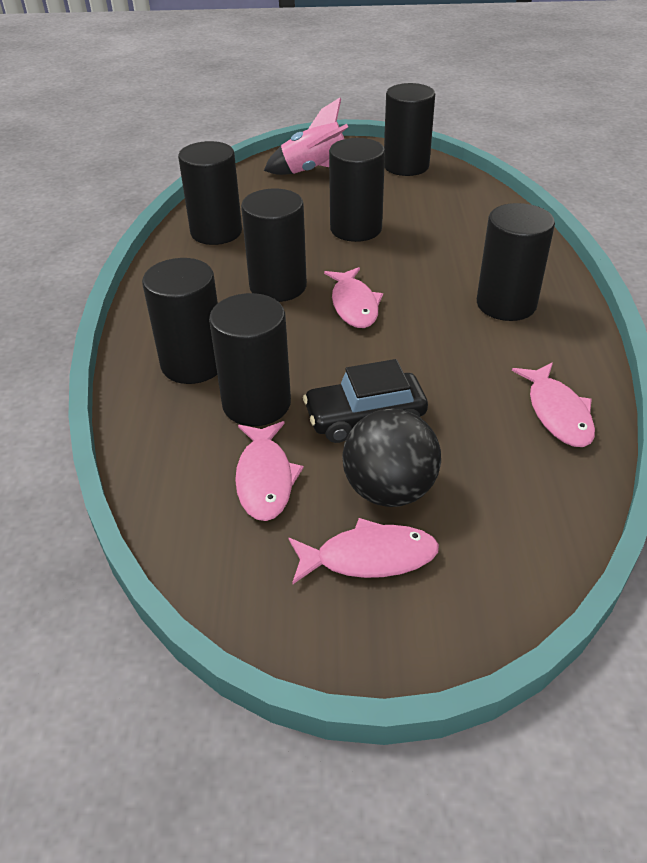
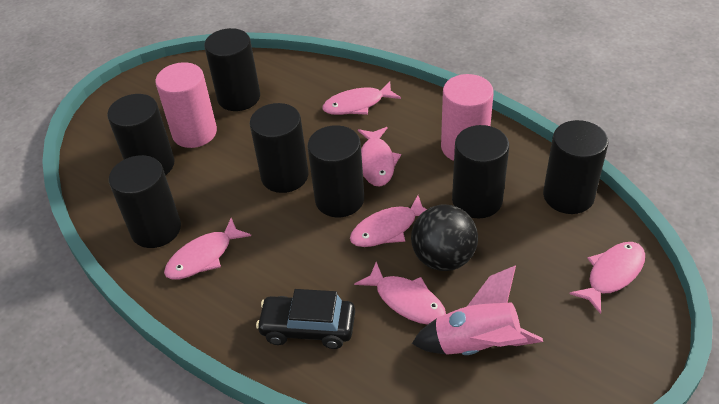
pink cylinder: none = 0 -> [155,62,217,148] [441,74,494,161] = 2
pink fish: [235,421,304,521] [289,518,439,584] [324,267,383,328] [512,362,595,447] = 4 -> [164,218,251,279] [322,81,401,115] [350,195,427,247] [354,262,446,324] [358,127,401,187] [569,242,645,314] = 6

